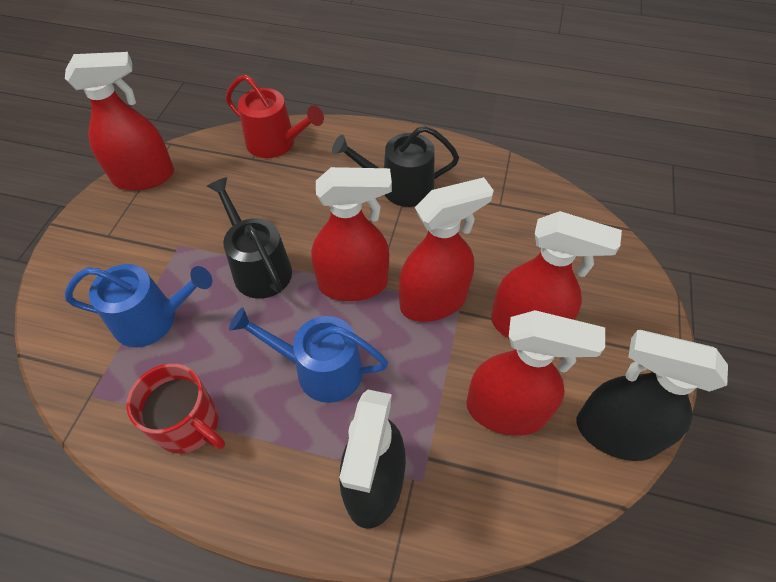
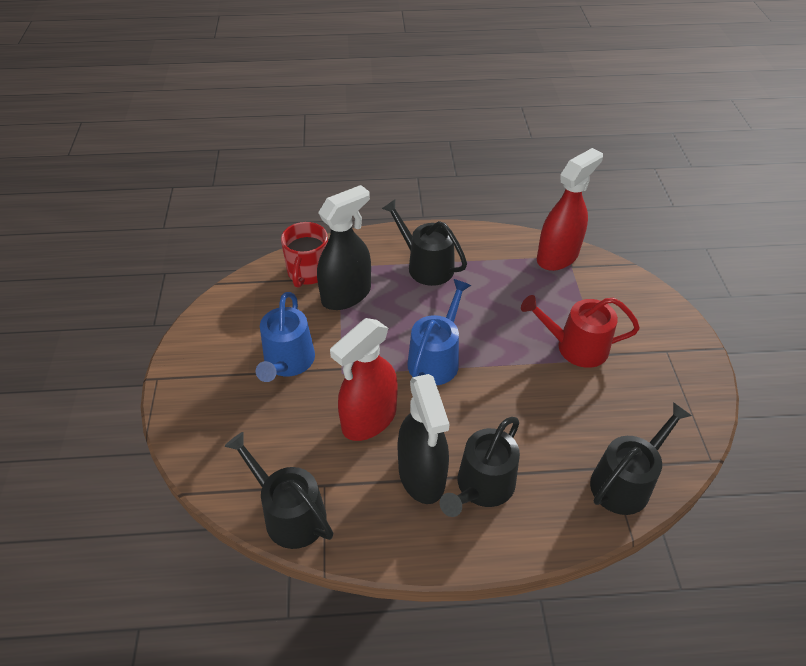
black watering can: [207,177,292,299] [332,126,459,207] = 2 -> [224,432,333,549] [382,199,467,286] [440,417,520,517] [590,402,692,515] = 4
red spray bottle: [65,52,174,191] [311,167,392,301] [399,177,494,322] [466,310,605,436] [491,211,622,338] = 5 -> [330,318,398,441] [537,148,603,271] = 2

